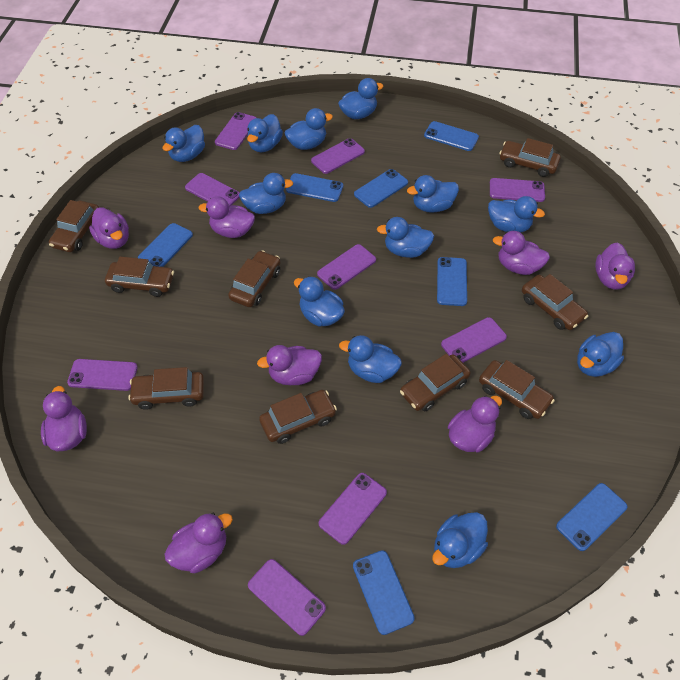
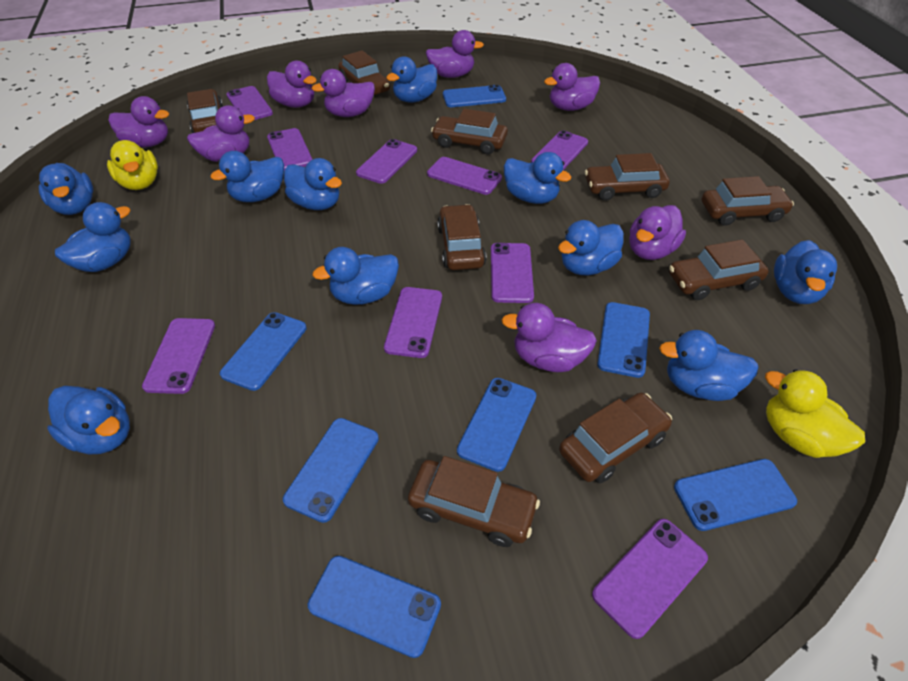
blue duck: [162,125,205,162] [239,173,293,214] [247,114,283,152] [285,108,333,150] [294,276,345,327] [338,78,384,119] [339,335,402,383] [377,217,434,258] [407,175,459,213] [432,512,488,568] [488,196,545,233] [577,332,624,377] = 12 -> [39,163,93,215] [47,386,130,455] [55,202,131,272] [210,151,284,202] [284,158,342,210] [312,247,399,305] [386,56,437,103] [504,152,571,204] [558,220,624,275] [659,330,759,401] [774,240,837,304] = 11
yellow duck: none = 0 -> [107,140,158,190] [765,369,865,458] = 2

